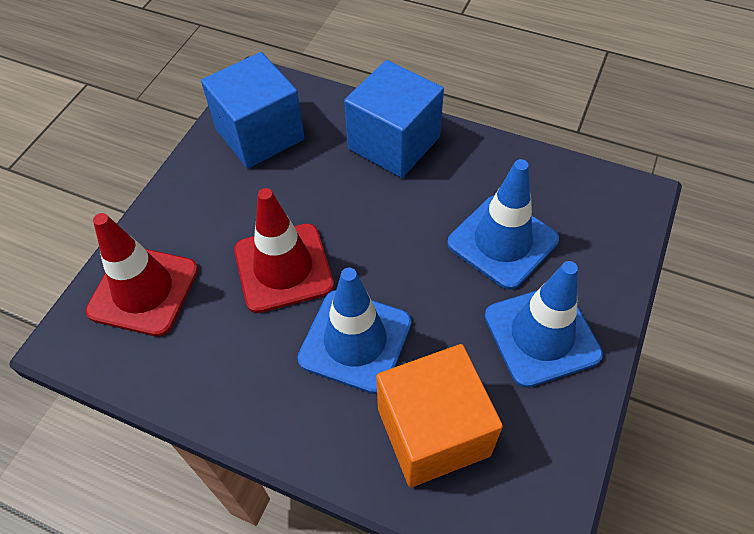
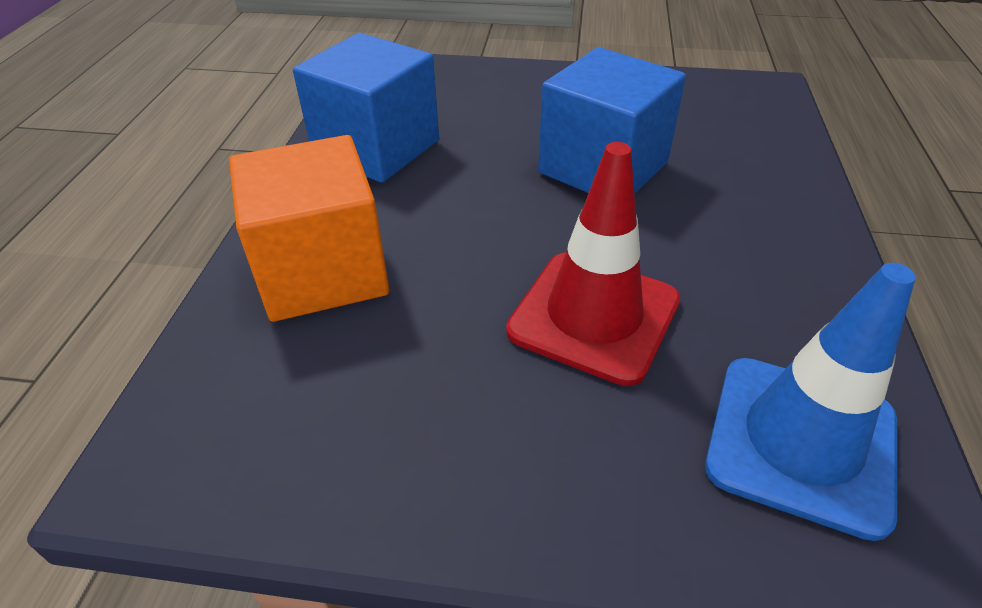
blue traffic cone: [297,268,411,394] [447,159,559,290] [485,261,603,388] = 3 -> [705,263,916,541] = 1
red traffic cone: [86,213,198,337] [234,188,334,313] = 2 -> [506,142,680,386] = 1

